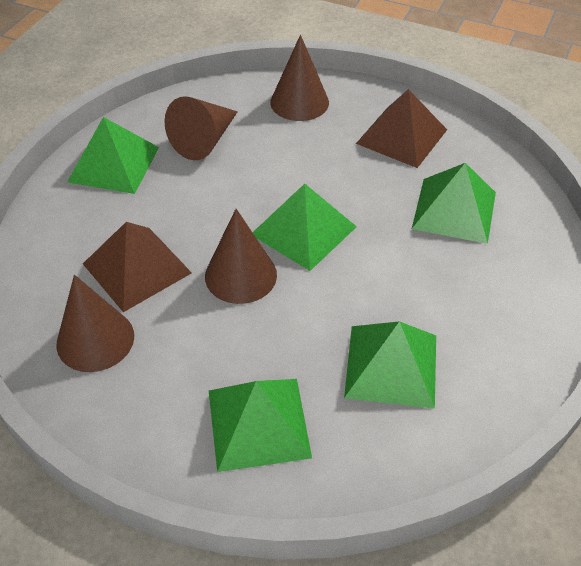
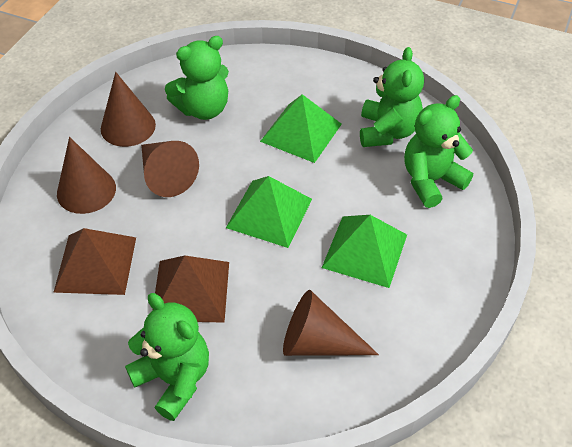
green pyramid: [68,117,159,194] [209,379,312,472] [253,184,357,271] [344,321,436,409] [412,163,496,244] = 5 -> [226,176,312,248] [260,94,342,163] [322,215,407,288] = 3
green teddy bear: none = 0 -> [125,293,209,421] [165,36,229,120] [360,47,424,147] [404,95,473,208] = 4

